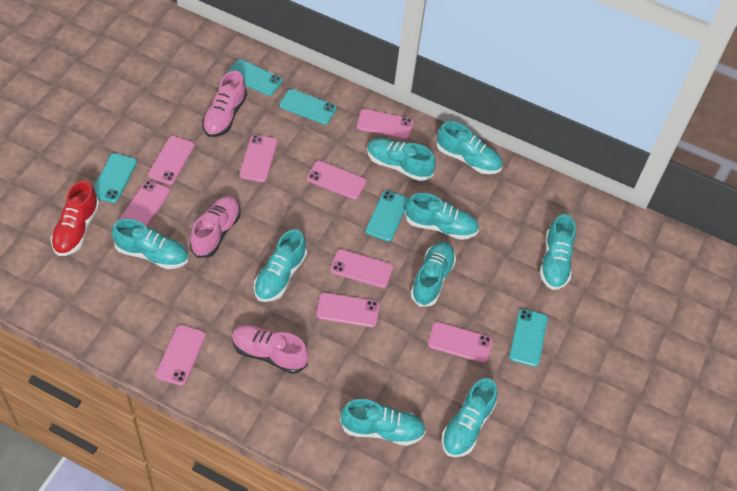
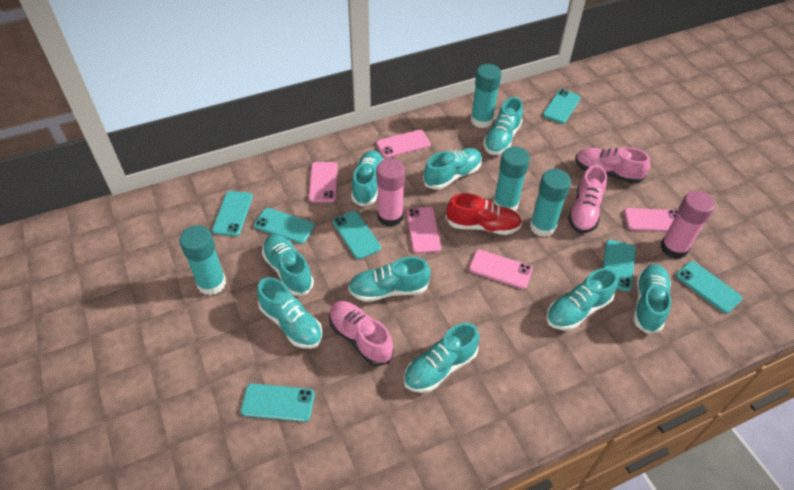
pink glue stick: none = 0 -> [376,159,405,227] [660,191,715,259] = 2
pink phone: [120,180,170,227] [148,136,195,185] [156,325,206,386] [239,134,277,182] [307,161,367,200] [316,293,380,328] [330,249,393,288] [357,109,413,140] [428,322,492,363] = 9 -> [309,162,338,202] [376,130,431,158] [406,207,441,254] [469,249,533,289] [624,208,678,232] = 5
turquoise glue stick: none = 0 -> [179,225,226,295] [471,64,502,128] [493,147,530,211] [530,169,571,237] = 4
turquoise phone: [93,153,137,203] [227,59,283,96] [279,89,337,124] [366,190,409,242] [509,309,548,367] = 5 -> [212,191,253,236] [241,384,315,422] [254,208,315,244] [333,211,381,259] [543,89,581,124] [603,240,636,292] [676,261,743,314] = 7

